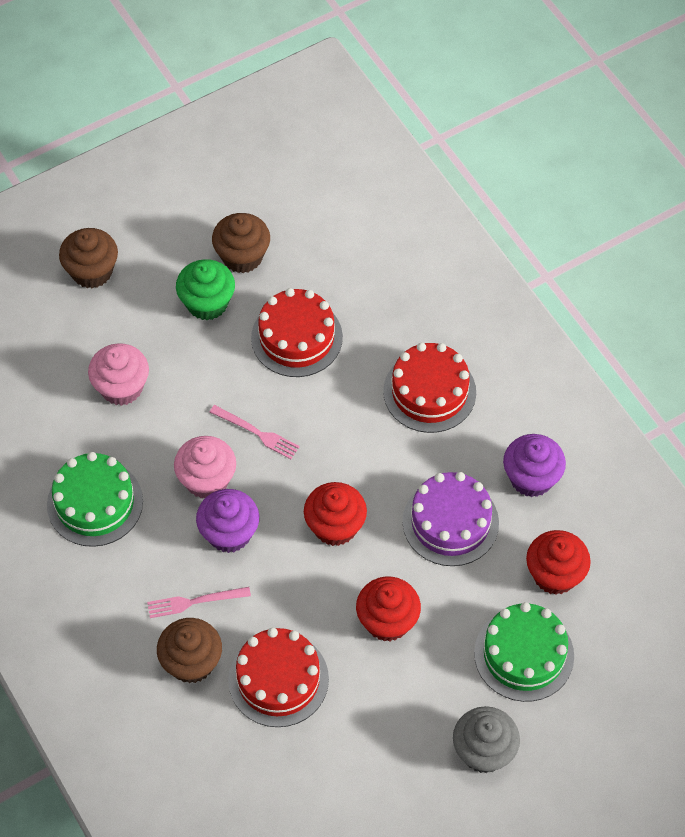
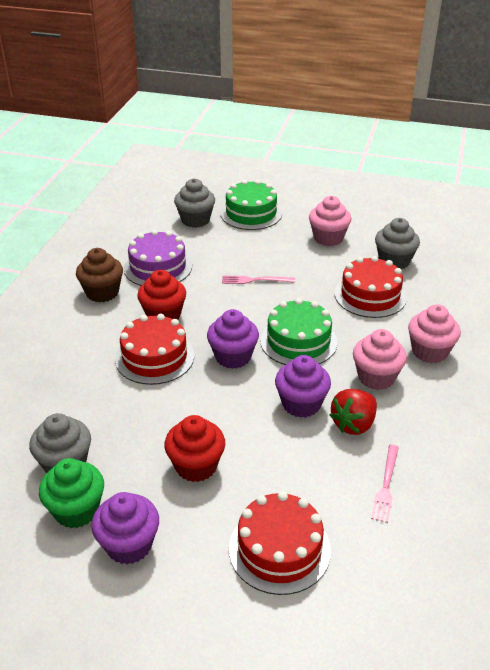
brown cupcake: [59,228,118,288] [157,618,222,683] [212,213,270,273] = 3 -> [76,248,123,302] = 1
grey cupcake: [453,706,520,773] = 1 -> [29,413,91,473] [174,179,215,228] [375,218,420,269] = 3
pink cupcake: [88,343,149,406] [174,436,236,498] = 2 -> [309,196,352,246] [353,329,407,390] [408,304,461,363] = 3
purple cupcake: [196,489,259,553] [503,434,566,497] = 2 -> [92,492,159,564] [207,309,259,369] [275,355,331,418] = 3
red cupcake: [304,482,367,546] [356,577,421,641] [526,530,591,595] = 3 -> [137,270,186,320] [164,415,225,482] = 2
red strawberry: none = 0 -> [330,389,377,435] = 1

